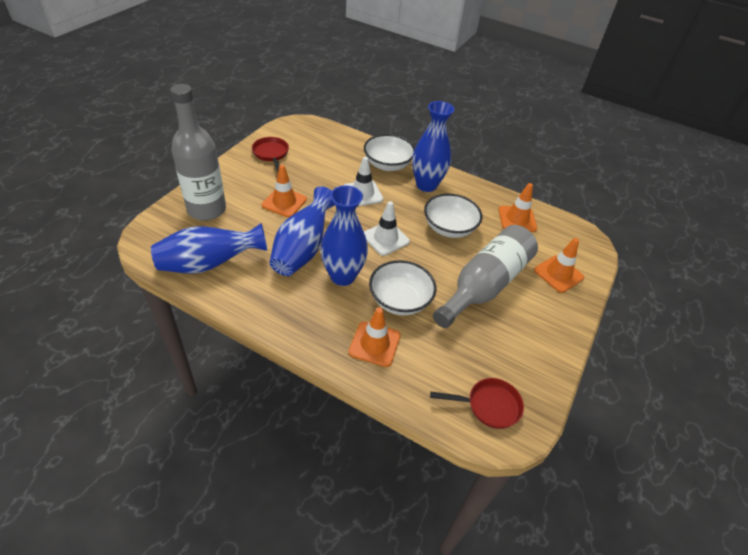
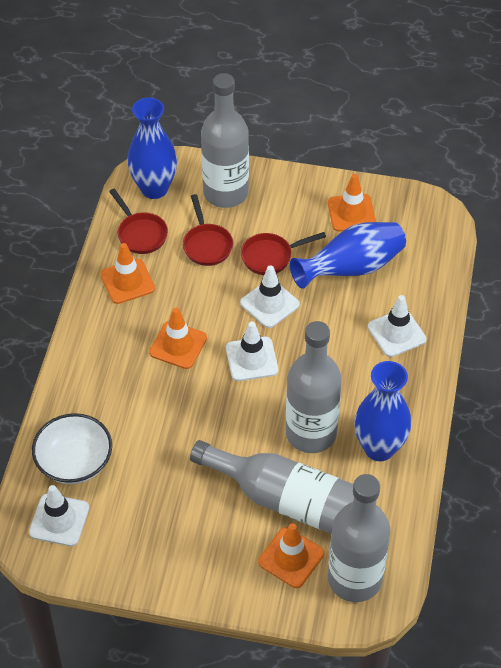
blue vase: [151,223,267,274] [269,186,335,276] [320,185,368,286] [412,101,454,192] = 4 -> [127,97,177,199] [290,222,406,289] [354,361,411,461] = 3
grey bottle: [170,84,226,221] [433,225,538,328] = 2 -> [190,440,354,534] [201,73,249,208] [286,321,342,453] [328,474,390,602] = 4
red pan: [252,137,289,172] [430,378,524,429] = 2 -> [109,189,168,254] [183,194,233,266] [241,232,326,275] = 3
white bowl: [364,134,415,171] [369,260,436,315] [424,194,482,238] = 3 -> [32,413,112,484] = 1
white traffic cone: [343,157,383,207] [364,201,410,256] = 2 -> [29,485,89,546] [226,322,278,381] [240,265,300,328] [368,295,427,357] = 4

